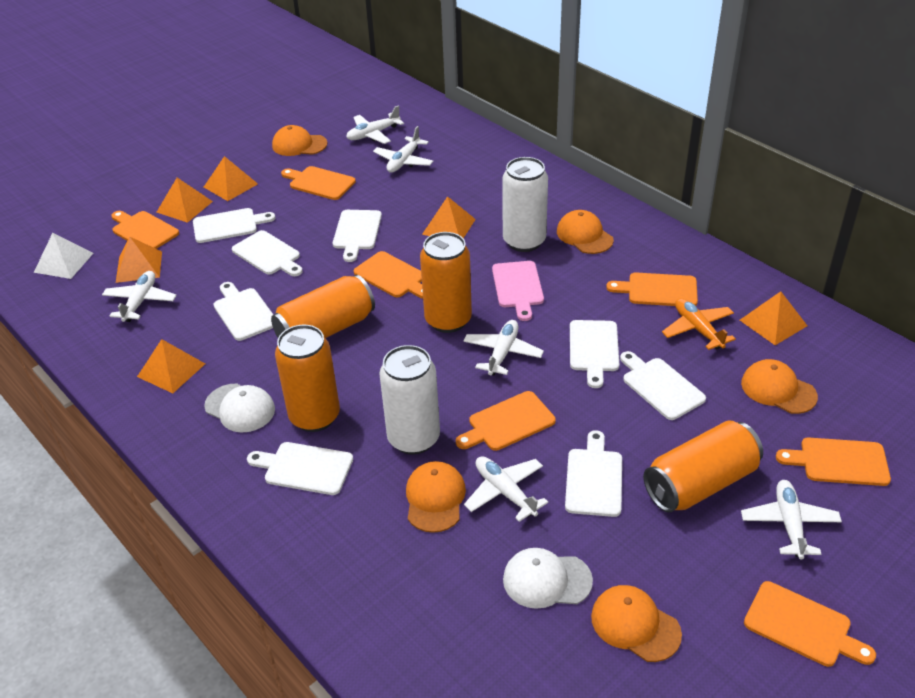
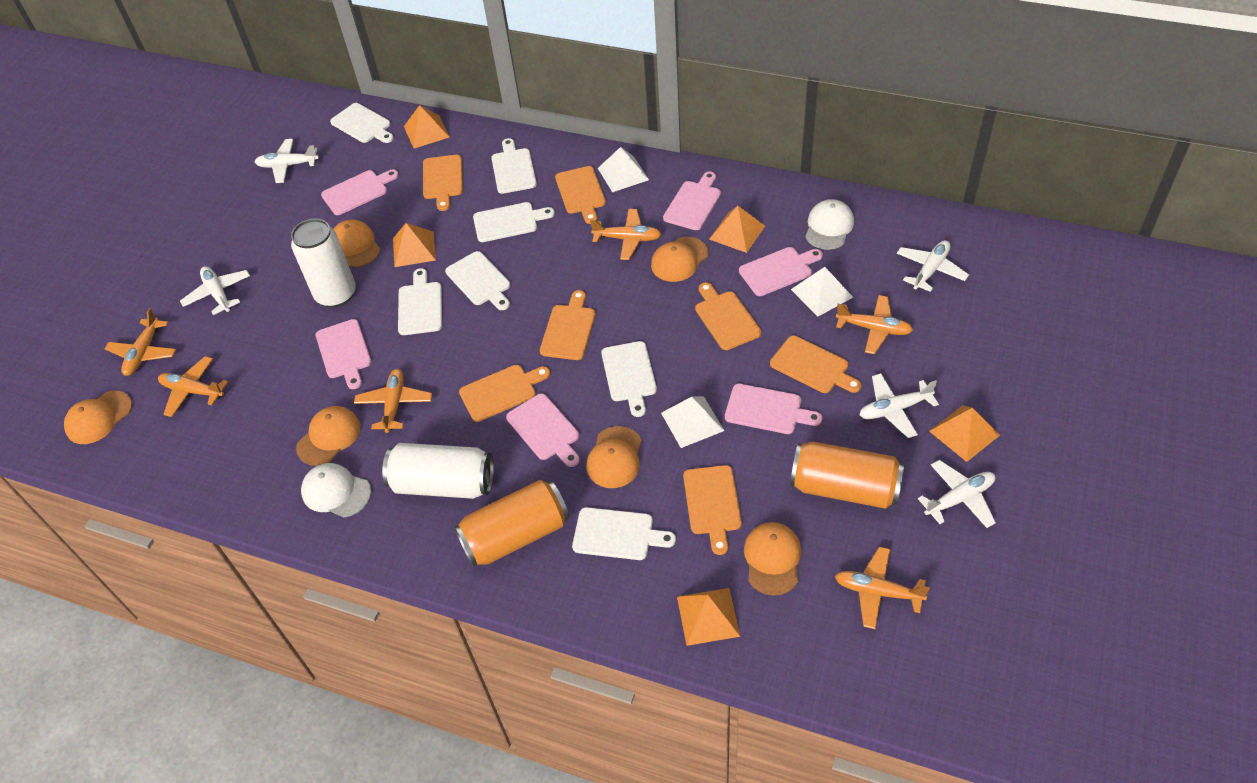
orange can: [271,275,375,338] [275,325,340,432] [420,232,472,333] [643,421,763,513] = 4 -> [454,480,569,567] [790,442,904,509] = 2
orange cap: [272,125,327,156] [406,461,466,533] [557,210,614,254] [591,585,682,662] [741,359,818,414] = 5 -> [64,391,132,444] [296,406,361,466] [334,219,380,267] [586,426,642,488] [651,237,709,282] [744,522,801,596] = 6
orange plane: [662,298,736,350] = 1 -> [105,308,176,376] [158,356,228,417] [354,369,432,433] [590,209,661,260] [835,547,930,629] [836,295,913,354] = 6
orange pyramid: [116,237,162,283] [137,339,205,393] [157,178,213,223] [204,156,258,201] [422,196,476,238] [740,291,807,345] = 6 -> [393,223,436,267] [404,105,450,148] [677,588,740,646] [709,206,765,253] [929,405,1000,462] = 5
pink cutting board: [492,261,544,321] = 1 -> [316,319,371,389] [321,169,399,215] [506,394,579,467] [663,172,721,230] [725,384,822,434] [739,247,823,296] = 6
white cutting board: [193,208,276,243] [213,282,273,341] [232,230,303,276] [247,442,353,495] [333,210,382,262] [565,430,622,517] [570,320,619,388] [620,351,706,420] = 8 -> [330,103,394,143] [398,268,442,335] [445,251,510,310] [473,202,555,242] [491,138,537,194] [572,507,676,560] [601,341,657,417] = 7
white plane: [102,271,177,322] [347,105,404,144] [373,126,434,173] [463,320,544,375] [464,456,548,522] [741,480,842,560] = 6 -> [180,266,250,315] [255,139,319,183] [860,373,939,438] [897,240,969,292] [918,460,996,528] = 5
white pyramid: [34,233,94,279] = 1 -> [598,147,649,192] [661,396,724,448] [791,267,853,316] = 3

